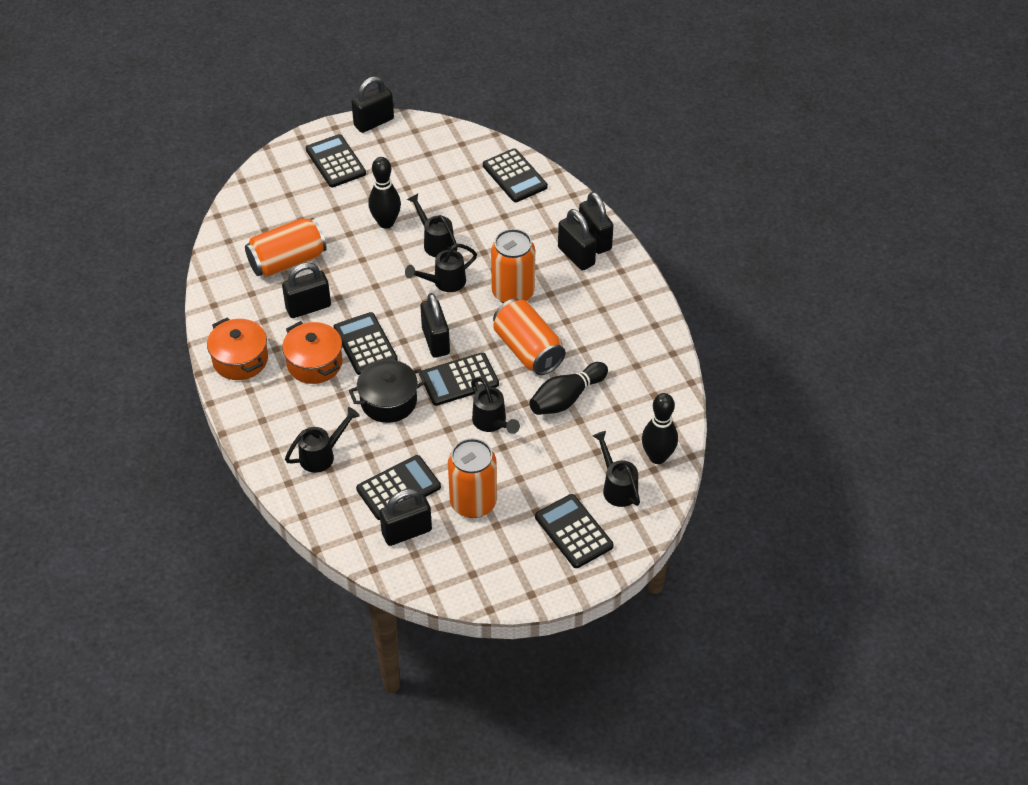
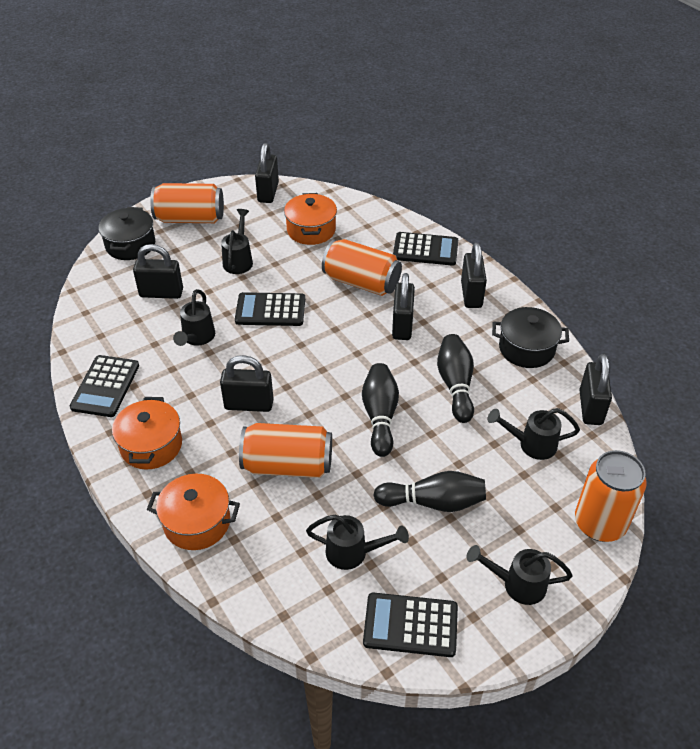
black calculator: [306,134,366,187] [333,312,398,375] [356,455,441,520] [421,352,499,406] [483,148,548,202] [535,494,614,568] = 6 -> [70,355,139,417] [235,292,305,326] [363,592,458,657] [393,232,458,266] = 4
black pot: [349,360,426,423] = 1 -> [99,207,155,260] [492,307,569,368] = 2
orange pot: [207,317,268,380] [282,321,343,384] = 2 -> [112,397,182,469] [147,474,240,550] [284,193,337,245] = 3

